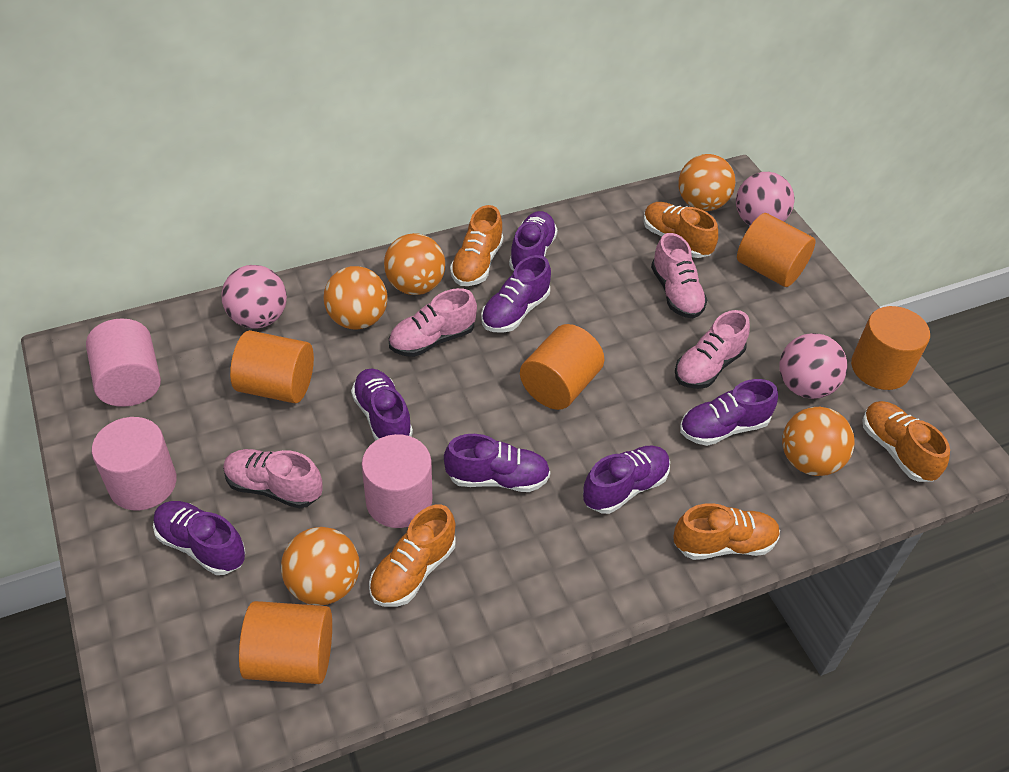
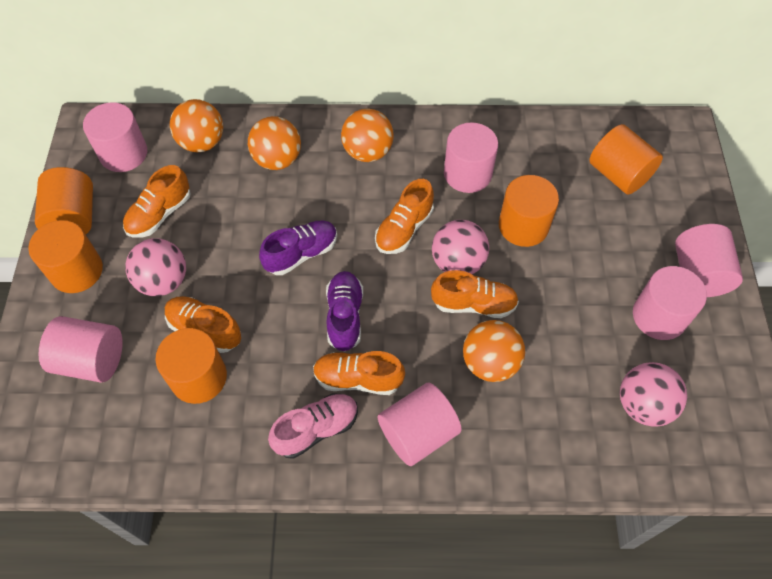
orange ball: [281,527,360,605] [324,266,388,329] [384,233,445,295] [678,154,736,211] [782,407,854,476] = 5 -> [170,99,223,152] [248,116,301,170] [341,109,394,162] [463,320,525,382] = 4
pink cylinder: [86,318,161,407] [92,417,177,511] [362,434,432,528] = 3 -> [39,316,123,383] [83,102,147,172] [378,383,462,466] [444,122,498,193] [633,266,707,340] [675,224,743,297] = 6
pink shoe: [223,449,323,509] [389,288,477,357] [651,233,708,319] [675,310,750,389] = 4 -> [268,393,358,459] = 1
purple shoe: [153,501,246,575] [351,369,413,441] [444,434,550,492] [481,255,551,333] [509,211,558,271] [583,446,670,514] [680,379,778,446] = 7 -> [259,221,337,275] [326,271,363,352] = 2

